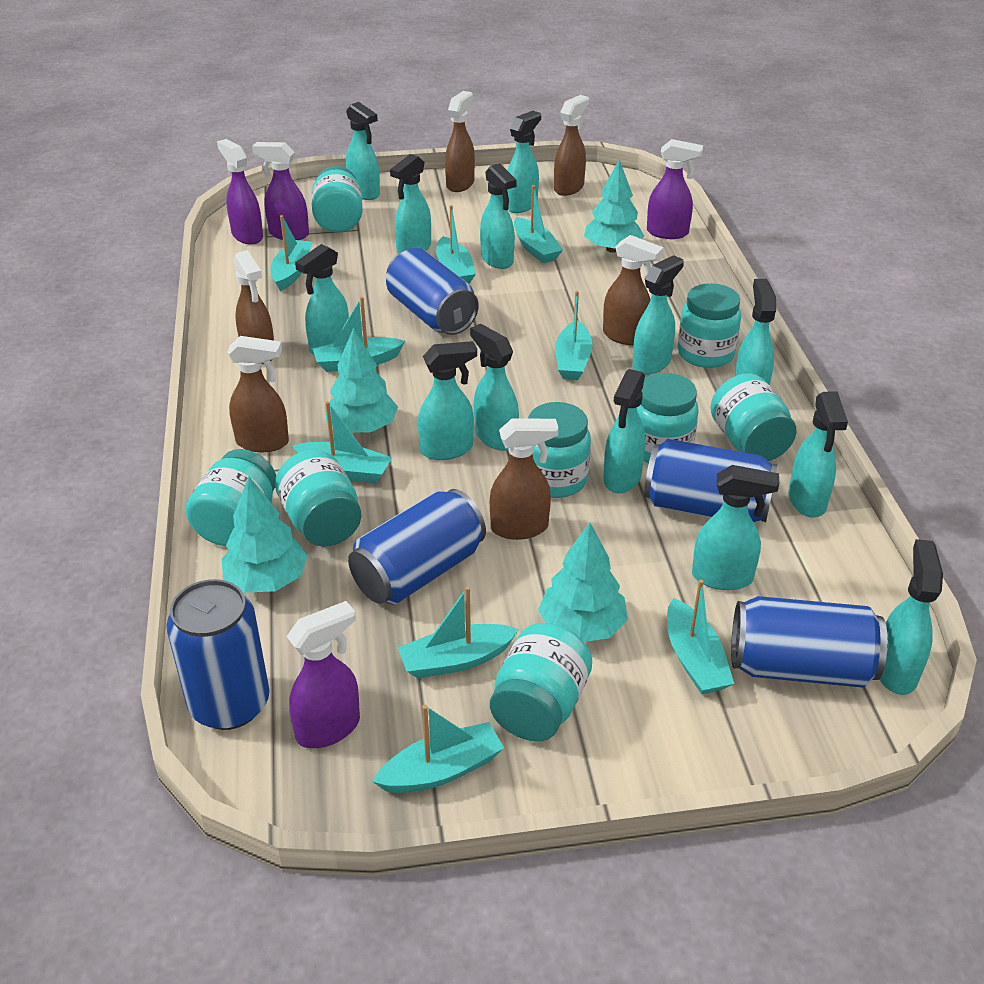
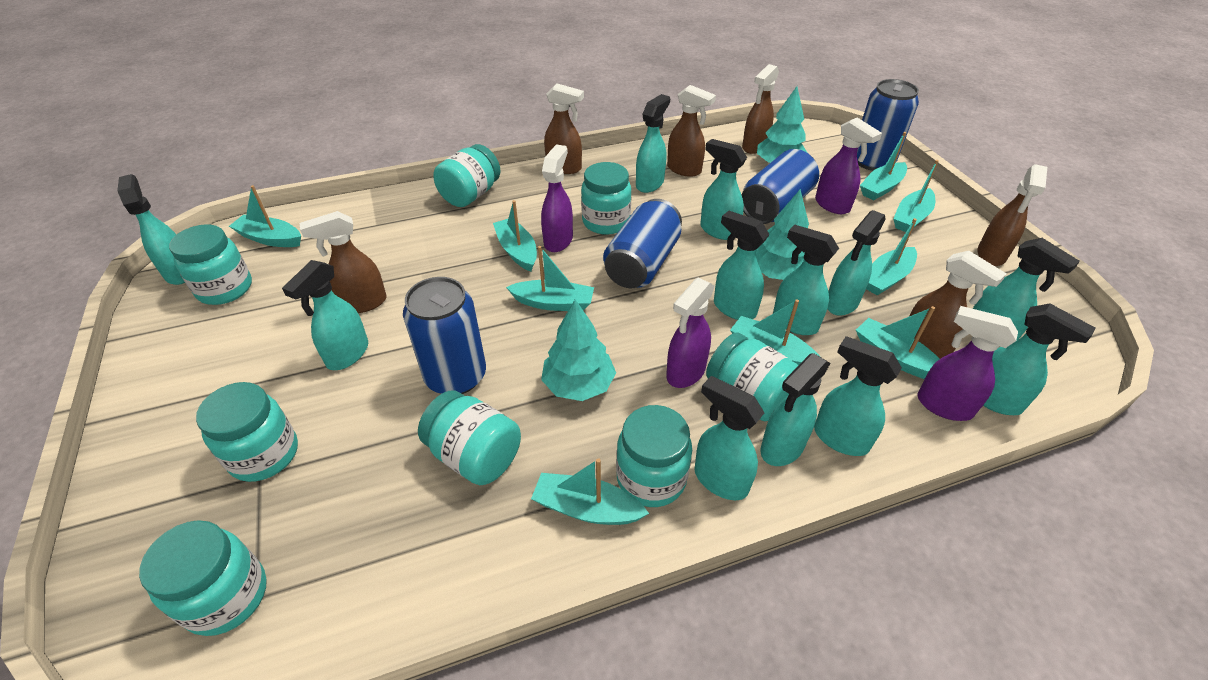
blue can: [166,579,270,730] [348,489,486,605] [386,248,479,335] [644,439,777,523] [731,596,887,688] = 5 -> [403,277,486,394] [603,199,682,288] [741,149,819,224] [857,79,919,171] = 4
turquoise spray bottle: [295,244,349,355] [346,102,380,200] [390,154,431,254] [418,341,477,460] [470,324,519,451] [480,163,517,269] [507,111,541,213] [603,369,646,493] [632,255,684,375] [692,465,779,590] [735,279,776,385] [789,391,848,518] [879,539,943,695] = 13 -> [117,174,185,285] [282,260,368,370] [636,94,670,193] [694,376,764,500] [700,139,747,240] [714,211,770,320] [760,353,830,466] [773,225,839,335] [814,336,902,456] [827,210,886,316] [973,238,1080,341] [983,304,1096,415] = 12
turquoise tree: [222,477,308,593] [325,328,398,433] [538,522,628,642] [584,159,644,253] = 4 -> [541,299,616,401] [756,189,809,280] [757,86,807,163] = 3

